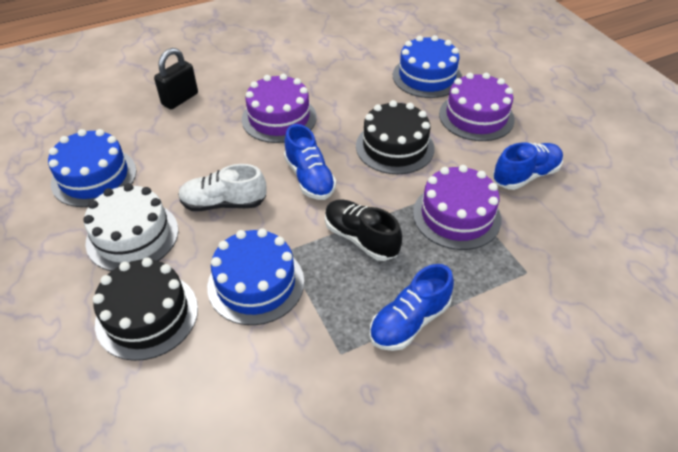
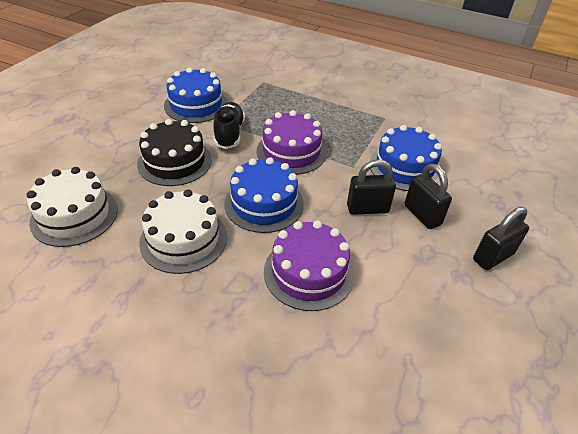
black cake: [93,257,198,361] [356,100,435,174] = 2 -> [137,119,212,186] = 1
black padlock: [154,48,198,109] = 1 -> [347,160,396,215] [405,164,452,229] [473,207,529,270] = 3
blue shoe: [284,124,336,200] [369,264,454,351] [493,143,563,190] = 3 -> none = 0
purple cake: [242,74,317,143] [413,165,501,250] [439,73,515,141] = 3 -> [257,110,327,175] [264,221,354,311] = 2
white cake: [83,183,178,271] = 1 -> [27,167,118,247] [139,189,227,274] = 2
white shoe: [178,164,267,211] = 1 -> none = 0

